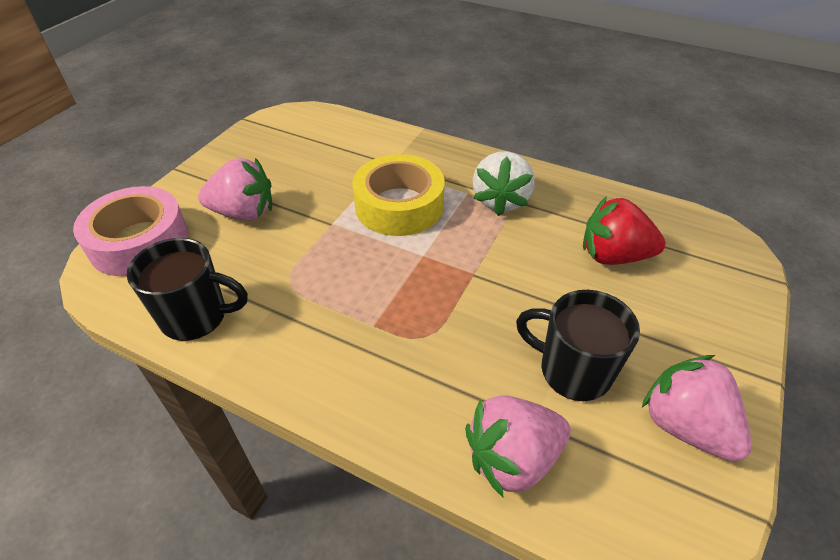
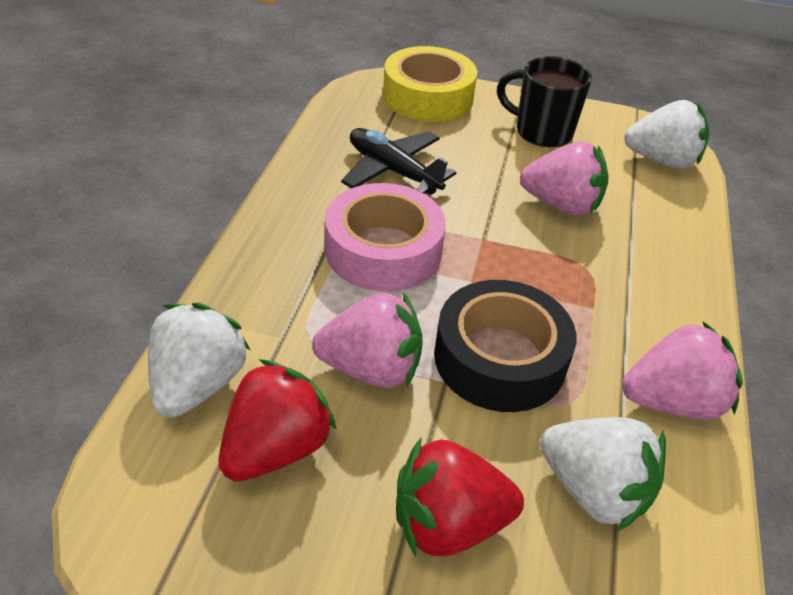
black mug: [127,238,248,341] [516,290,640,401] = 2 -> [497,56,592,147] = 1
black plane: none = 0 -> [341,128,457,195] = 1
black tape: none = 0 -> [434,280,576,412] = 1
red strawberry: [583,196,665,265] = 1 -> [219,359,337,481] [396,438,524,557] = 2
white strawberry: [472,151,535,216] = 1 -> [148,303,251,418] [540,417,666,532] [624,100,709,169] = 3

